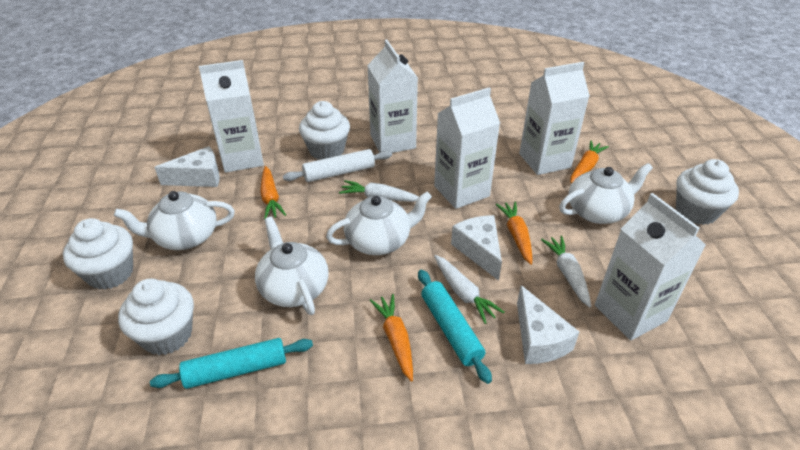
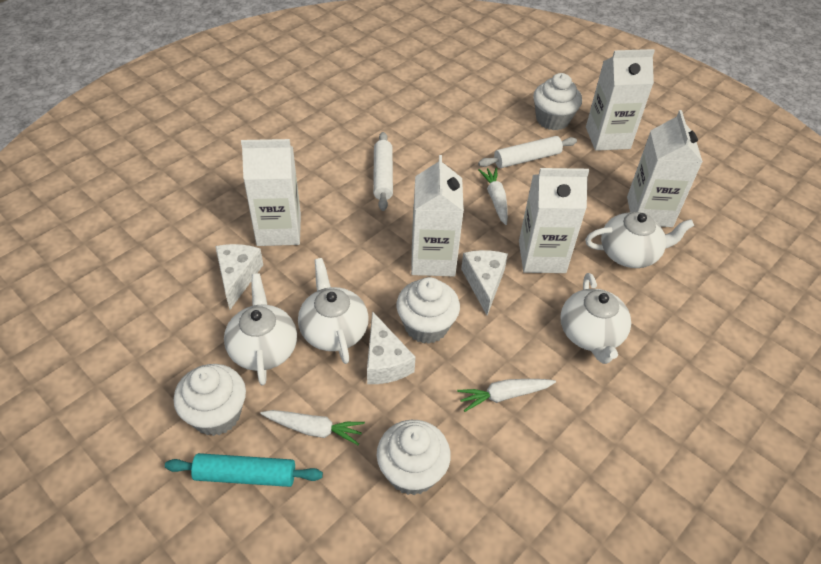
orange carrot: [260,166,286,219] [370,294,413,382] [495,202,532,265] [570,140,609,183] = 4 -> none = 0
turquoise rolling pin: [150,338,313,389] [418,270,492,384] = 2 -> [165,453,323,487] = 1
white rolling pin: [283,149,392,182] = 1 -> [373,132,393,211] [478,136,577,168] = 2

